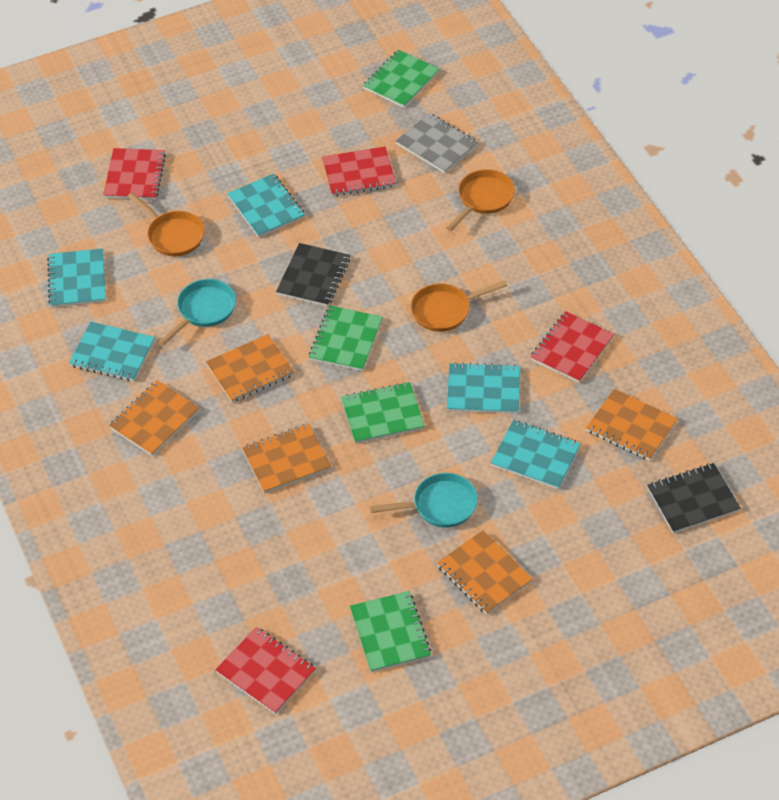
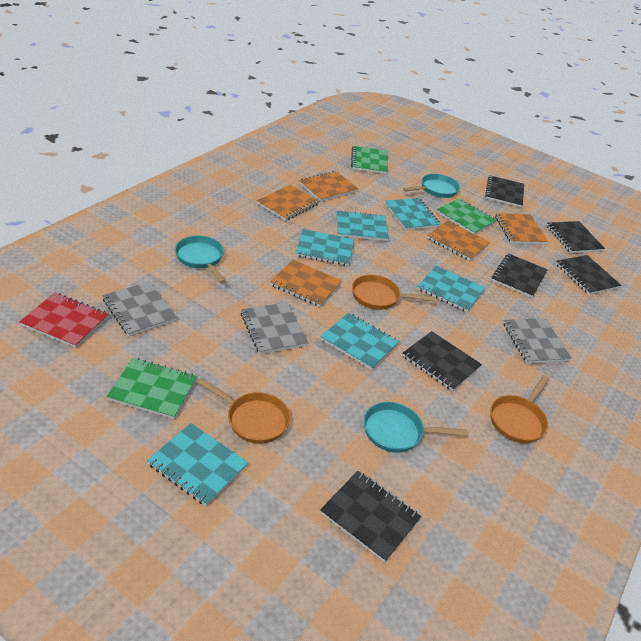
black notebook: [276,243,350,307] [647,463,741,533] = 2 -> [320,471,421,562] [402,331,482,391] [485,175,524,208] [492,253,548,298] [546,221,605,253] [556,255,622,295] = 6
green notebook: [309,305,383,371] [341,382,425,444] [350,591,431,672] [363,50,440,108] = 4 -> [106,358,197,419] [351,146,388,174] [436,198,497,234] = 3
grey notebook: [396,113,478,173] = 1 -> [102,282,177,336] [240,302,309,354] [503,318,572,364] = 3
red notebook: [103,148,166,200] [215,627,316,714] [322,146,396,196] [531,311,614,383] = 4 -> [20,292,109,348] = 1
turquoise notebook: [47,248,106,307] [69,322,155,381] [227,173,305,238] [447,362,520,414] [491,420,581,489] = 5 -> [147,423,248,506] [296,229,354,266] [320,313,399,370] [336,210,389,241] [385,198,441,230] [417,266,485,312] = 6
turquoise pan: [158,279,236,346] [370,473,478,528] = 2 -> [175,236,226,283] [364,402,467,453] [403,174,460,198] = 3

